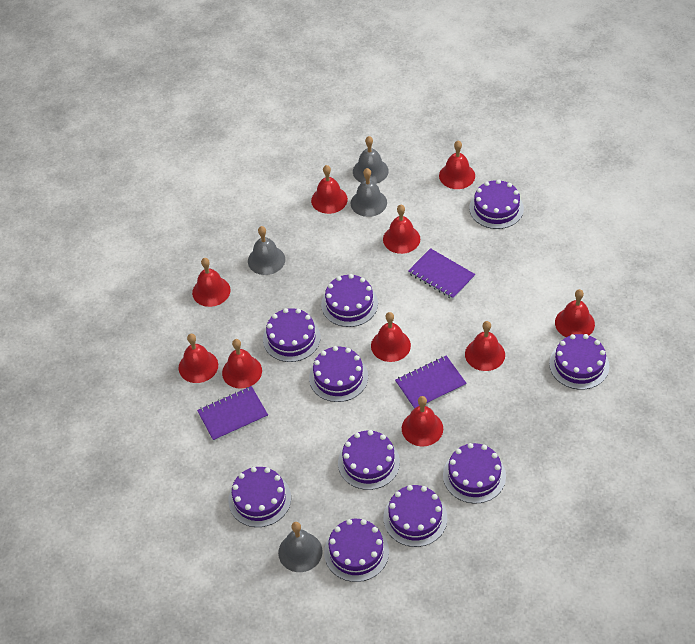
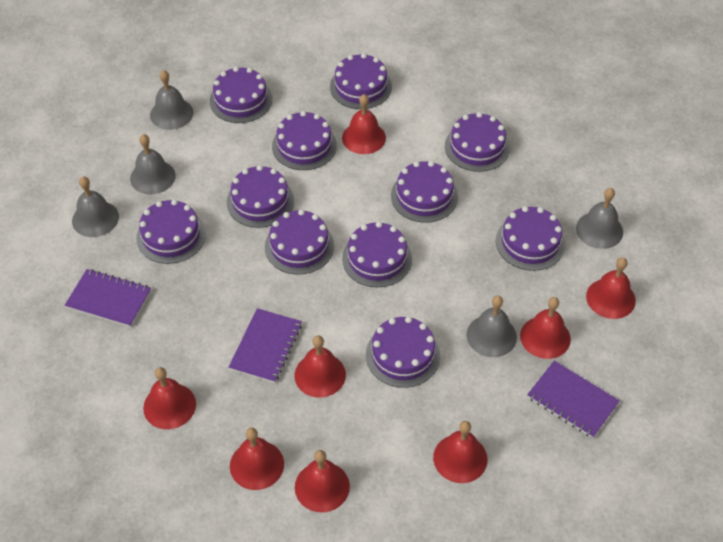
grey bell: [248,226,285,275] [278,522,323,572] [351,168,387,217] [353,136,389,184] = 4 -> [72,176,119,237] [130,134,176,195] [150,70,193,130] [466,296,517,357] [576,188,623,249] = 5
purple cake: [228,467,291,527] [263,308,320,362] [309,346,368,402] [321,274,378,327] [324,519,389,582] [338,430,400,490] [383,485,447,547] [443,443,506,504] [469,179,524,229] [549,334,609,390] = 10 -> [136,199,206,264] [210,67,272,123] [227,165,294,228] [265,209,334,275] [272,111,337,170] [330,53,392,109] [342,222,412,287] [366,316,440,388] [391,161,458,223] [445,112,510,172] [496,206,565,271] = 11
red bell: [179,334,218,383] [192,258,231,307] [222,339,262,389] [311,165,348,214] [371,312,411,362] [383,205,420,254] [402,396,443,446] [439,141,475,189] [465,321,505,371] [555,289,595,337] = 10 -> [143,367,196,429] [230,428,284,490] [294,336,346,398] [295,450,350,512] [342,94,386,154] [433,421,487,483] [520,297,571,359] [586,257,636,319] = 8

